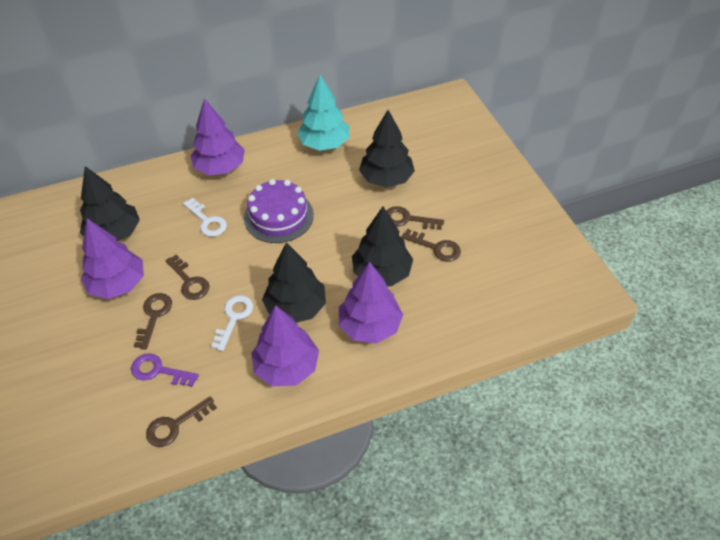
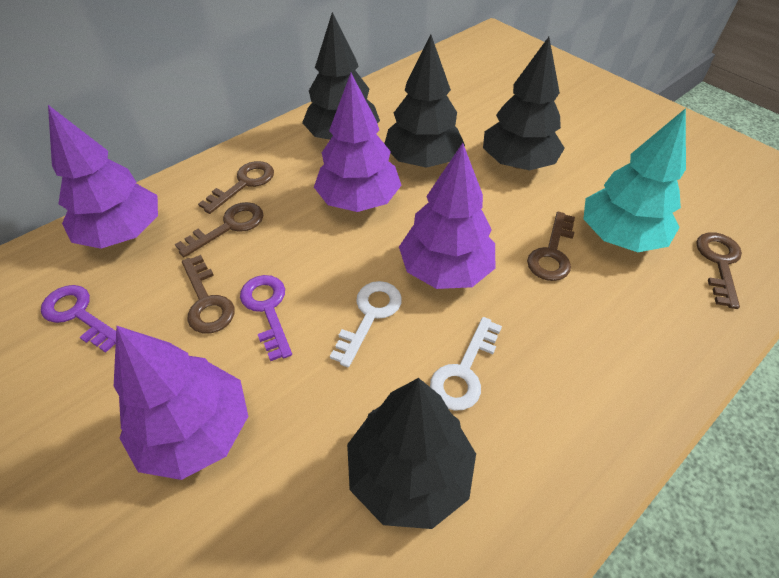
purple cake: [244,179,314,243] = 1 -> none = 0
purple key: [131,353,199,387] = 1 -> [41,285,116,353] [240,275,292,361] = 2

